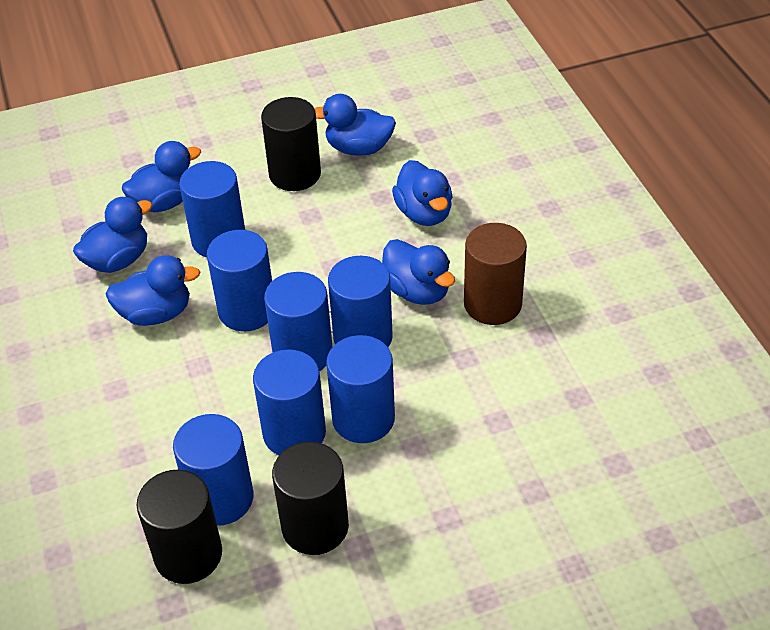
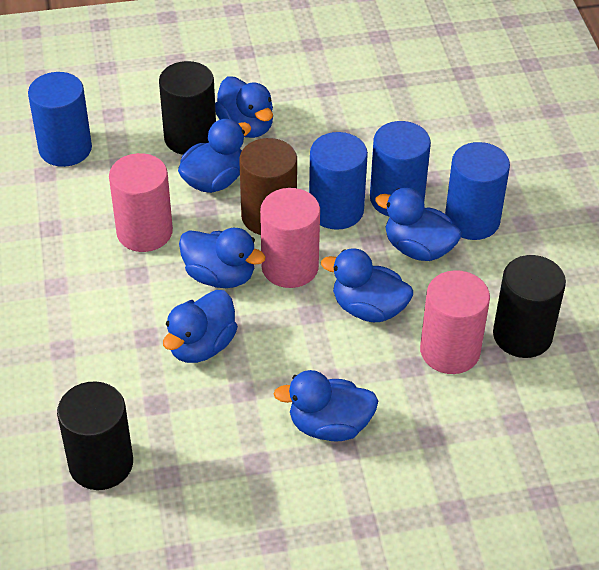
blue cylinder: [173,414,254,526] [179,161,245,258] [207,230,272,331] [253,349,326,455] [264,272,332,371] [326,335,395,443] [328,256,393,347] = 7 -> [28,72,92,167] [309,132,368,230] [370,121,431,216] [445,142,510,240] = 4
blue duck: [73,197,152,273] [105,255,200,326] [122,141,201,212] [314,94,396,156] [382,239,455,305] [392,160,453,226] = 6 -> [163,290,238,363] [178,119,252,193] [179,228,266,288] [215,77,273,138] [273,370,378,442] [321,248,413,322] [375,188,462,261] = 7
pink cylinder: none = 0 -> [109,153,173,252] [260,188,320,288] [420,270,490,374] = 3

